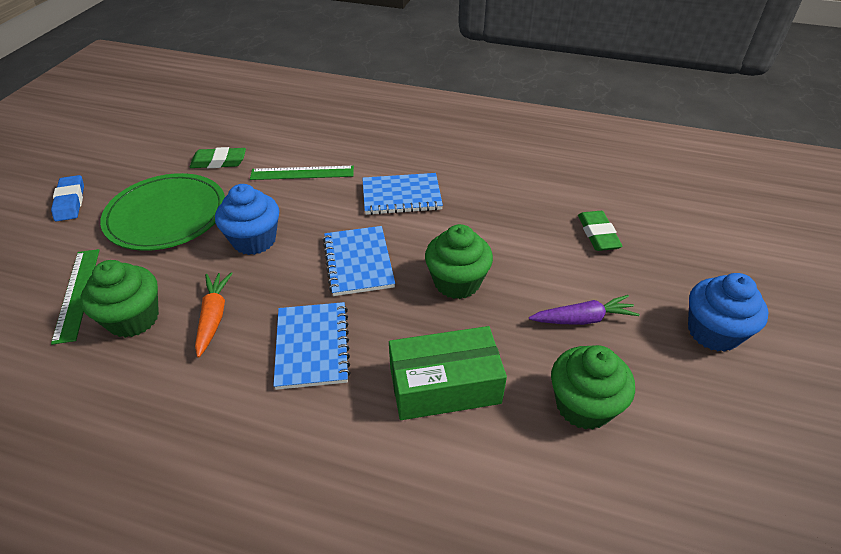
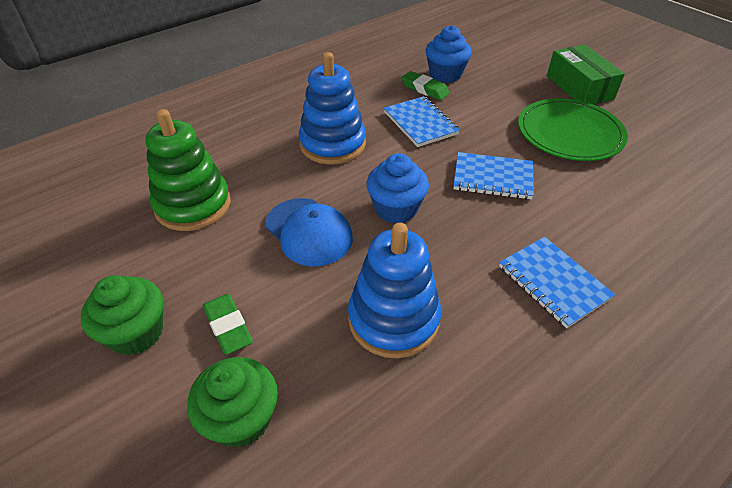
blue cap: none = 0 -> [265,198,353,266] = 1
blue eraser: [51,175,84,221] = 1 -> none = 0
blue stacking toy: none = 0 -> [299,52,366,165] [348,223,441,358] = 2
green cupcake: [80,260,159,338] [425,224,493,299] [551,345,635,430] = 3 -> [81,275,163,356] [187,357,278,448] = 2
green ruler: [51,249,99,345] [250,166,354,180] = 2 -> none = 0
green stacking toy: none = 0 -> [145,109,231,231] = 1
orange carrot: [195,272,233,358] = 1 -> none = 0
purple carrot: [529,295,640,325] = 1 -> none = 0

